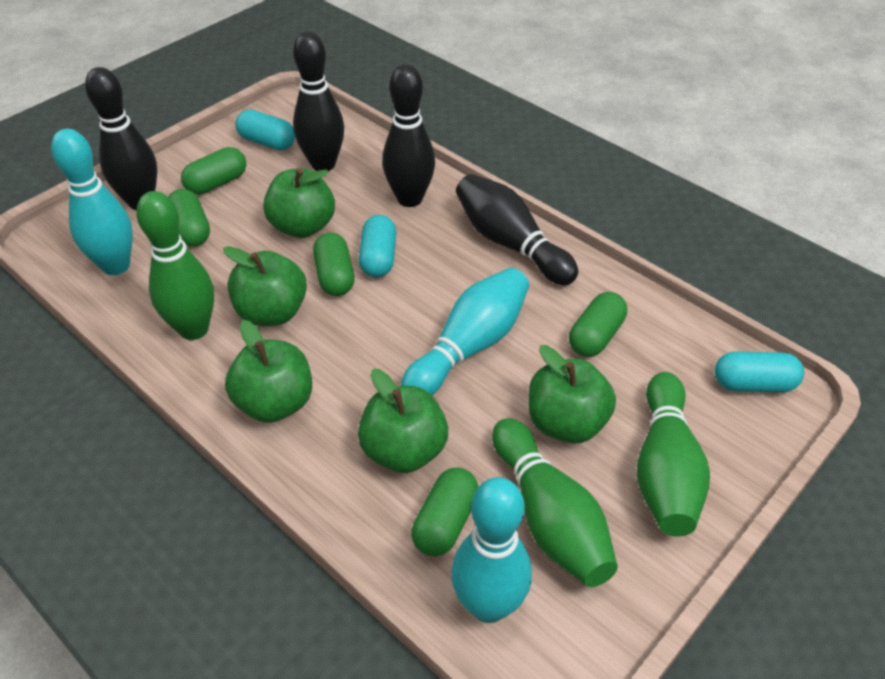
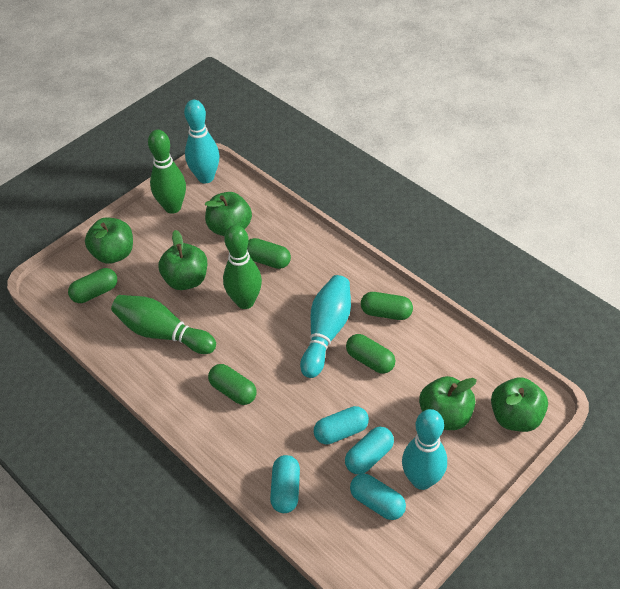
black bowling pin: [85,67,157,210] [293,31,344,171] [382,64,435,207] [456,174,578,285] = 4 -> none = 0
turquoise capsule: [235,110,295,150] [359,215,396,277] [715,351,804,392] = 3 -> [270,455,300,513] [314,406,369,445] [345,427,394,474] [350,473,406,520] = 4

